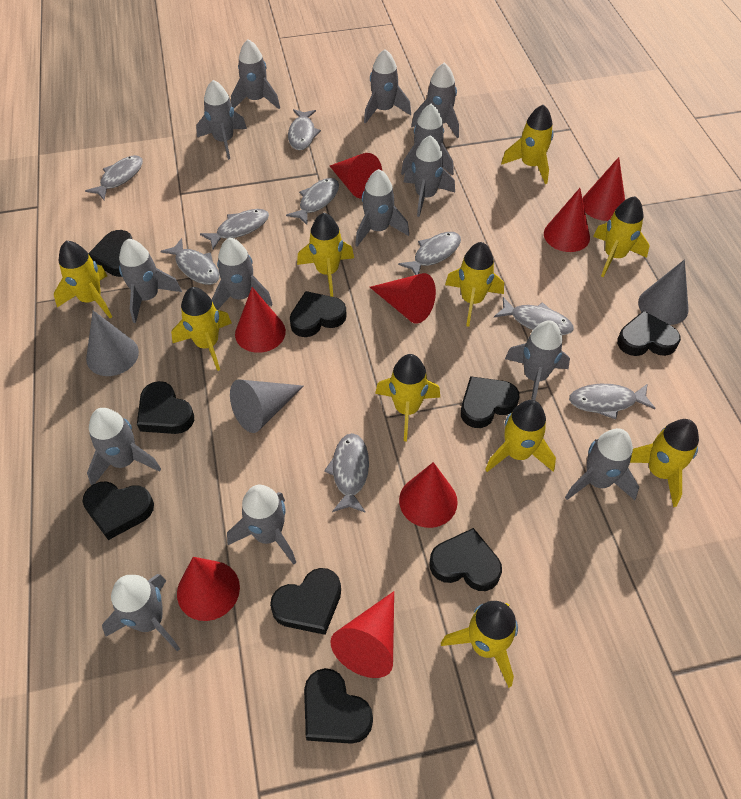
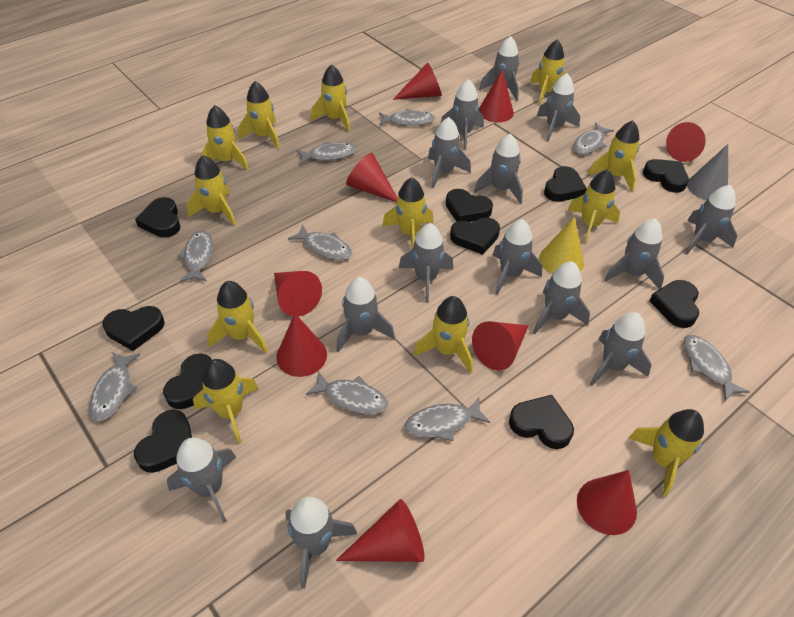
black heart: [82,481,154,540] [88,230,132,277] [137,381,194,434] [270,568,341,635] [290,291,347,337] [304,668,373,744] [430,528,502,591] [461,376,519,428] [617,311,681,356] = 9 -> [102,306,165,351] [134,410,192,473] [135,197,180,238] [163,353,212,409] [446,189,493,222] [450,217,500,255] [509,395,574,449] [544,166,587,202] [643,159,689,193] [649,280,699,328] = 10
grey cone: [86,310,139,376] [230,379,303,433] [638,259,689,325] = 3 -> [687,144,728,200] = 1
red cone: [177,557,240,621] [235,287,286,353] [330,153,382,199] [330,591,394,678] [370,273,436,324] [399,462,458,528] [544,188,590,252] [582,157,625,221] = 8 -> [274,271,322,316] [276,313,327,377] [336,499,425,562] [346,153,397,202] [393,63,442,100] [472,321,528,370] [479,69,514,122] [577,470,637,535] [666,122,706,162] = 9
yellow cone: none = 0 -> [539,217,584,274] = 1
yellow rocket: [54,241,112,318] [171,287,232,371] [297,213,354,297] [375,354,440,441] [441,601,518,688] [445,242,504,327] [485,400,556,472] [501,104,554,184] [593,196,649,277] [630,419,699,507] = 10 -> [187,155,236,226] [193,359,259,444] [200,105,249,171] [207,281,268,353] [238,81,280,149] [310,64,350,132] [382,177,434,250] [413,296,473,373] [530,39,565,105] [567,169,620,244] [588,120,640,192] [628,409,704,497] = 12

